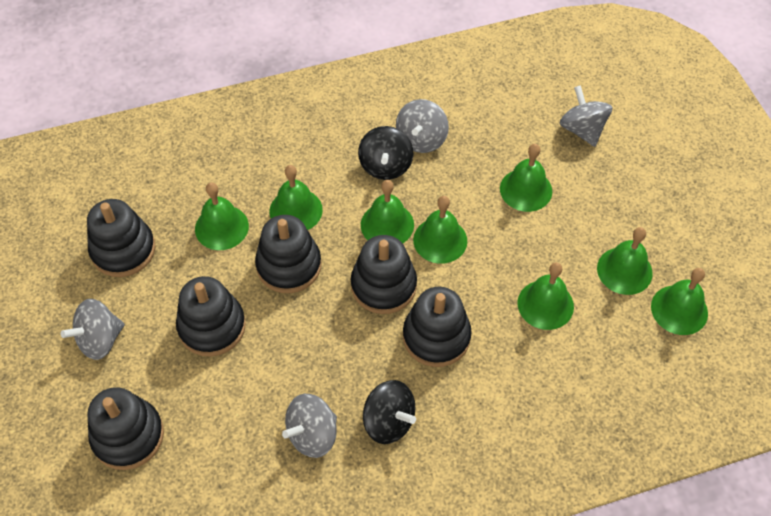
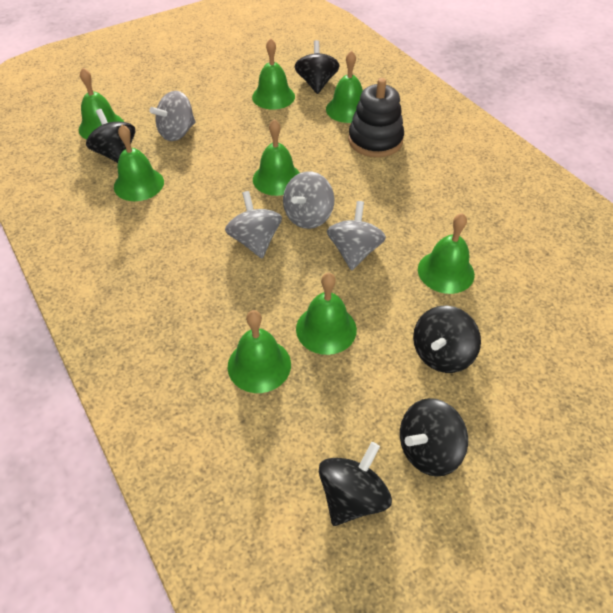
black spinning top: [358,126,414,180] [363,380,416,444] = 2 -> [86,109,135,163] [295,40,340,94] [319,442,392,526] [400,398,468,477] [413,305,481,373] = 5
black stacking toy: [87,199,156,277] [87,387,164,470] [176,276,246,357] [255,215,322,293] [351,235,417,314] [403,287,472,367] = 6 -> [348,78,404,157] = 1

